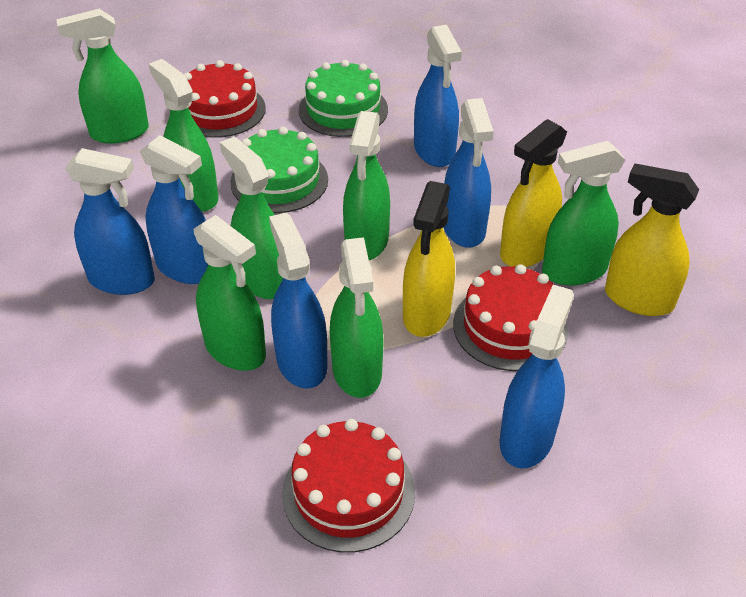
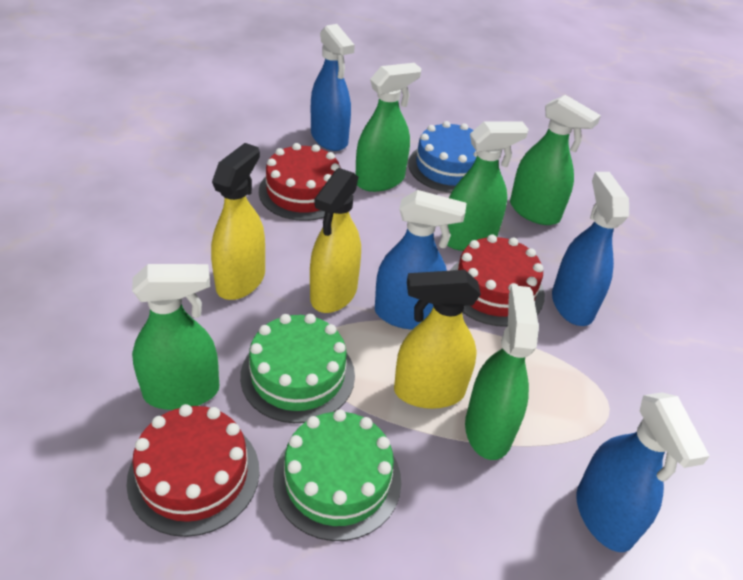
blue cake: none = 0 -> [408,121,477,193] = 1
blue spray bottle: [65,148,155,295] [140,135,208,284] [269,213,328,388] [414,25,462,167] [443,98,494,248] [499,285,574,468] = 6 -> [311,24,355,151] [375,190,467,329] [552,172,629,326] [576,392,710,552] = 4
green spray bottle: [56,9,149,144] [149,59,218,212] [194,215,266,371] [220,137,283,299] [330,237,384,398] [343,111,390,260] [542,141,625,286] = 7 -> [132,264,219,410] [356,63,421,192] [447,121,529,251] [465,285,539,460] [510,95,601,225] = 5

